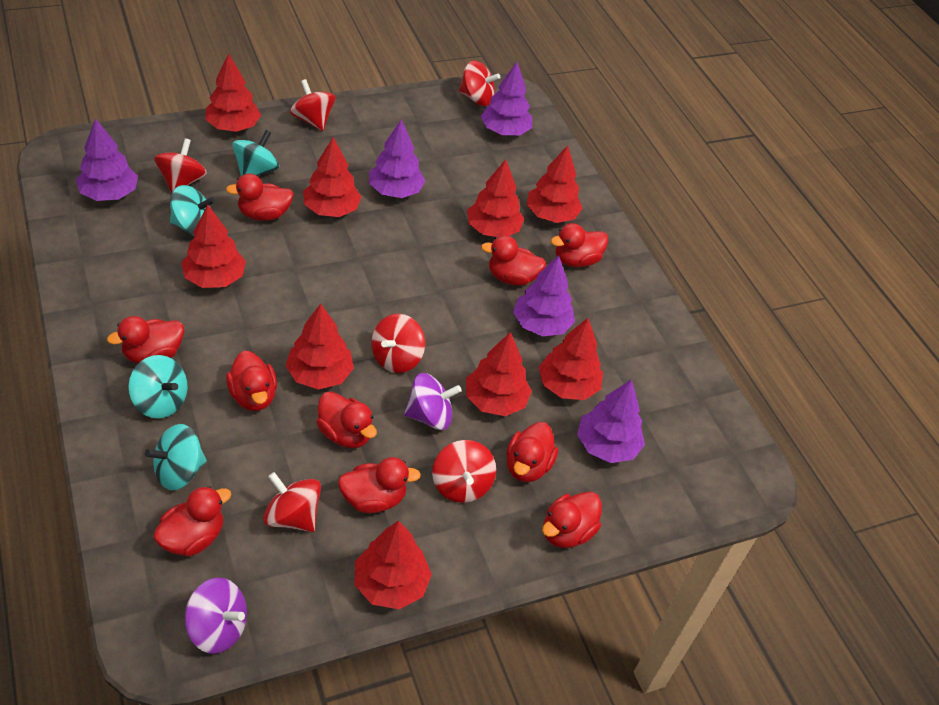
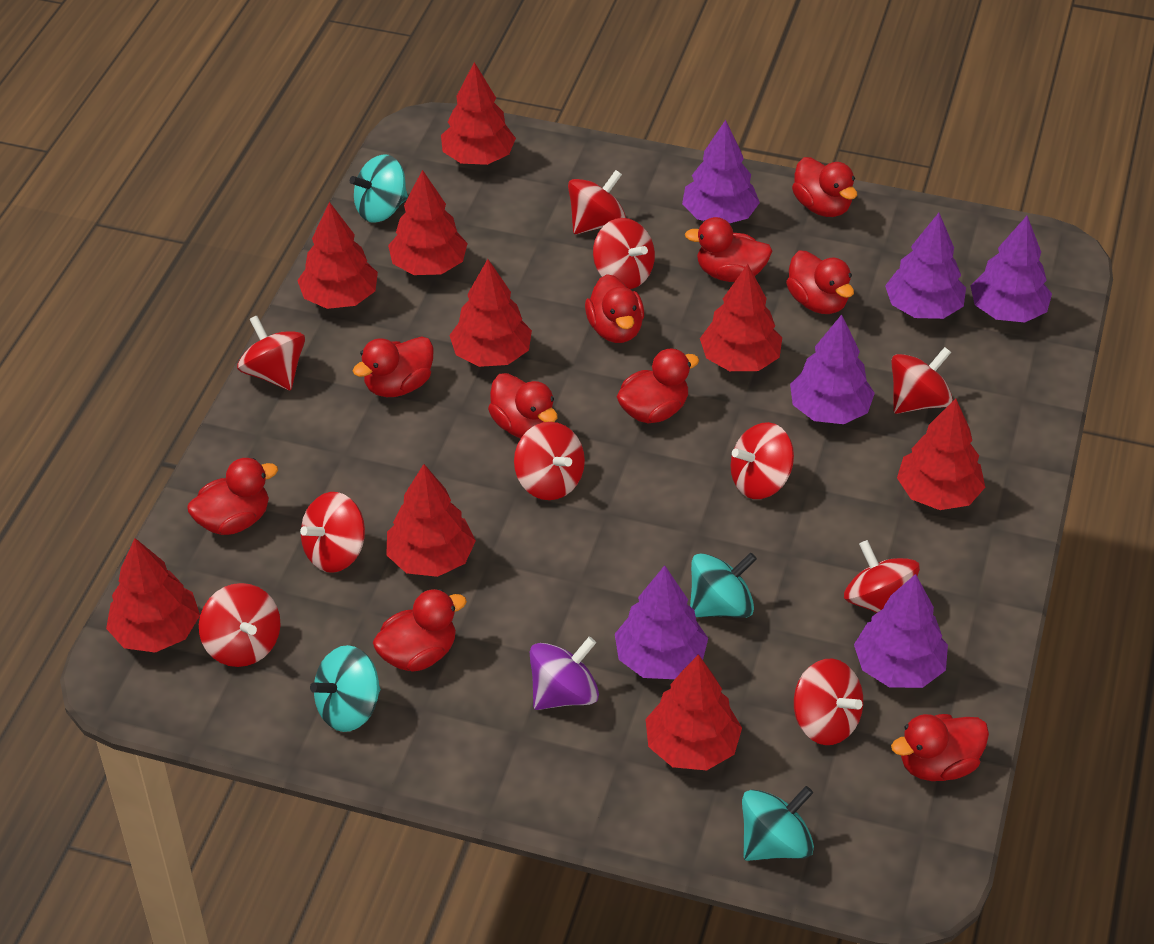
purple spinning top: [185,577,247,654] [404,373,461,430] = 2 -> [530,637,599,710] = 1
purple tree: [76,118,138,201] [369,119,425,198] [481,62,532,135] [513,255,575,337] [577,379,645,463] = 5 -> [615,565,708,679] [682,120,760,223] [790,315,875,424] [854,574,948,688] [885,213,966,319] [970,216,1052,323] = 6
red spinning top: [154,138,207,193] [263,472,321,532] [290,79,336,131] [371,314,425,373] [432,440,496,503] [459,61,500,106] = 6 -> [199,583,281,667] [237,315,305,390] [300,492,365,573] [514,422,585,500] [568,170,626,234] [593,218,655,289] [731,422,794,499] [794,659,863,745] [844,540,920,613] [891,347,953,414] = 10

